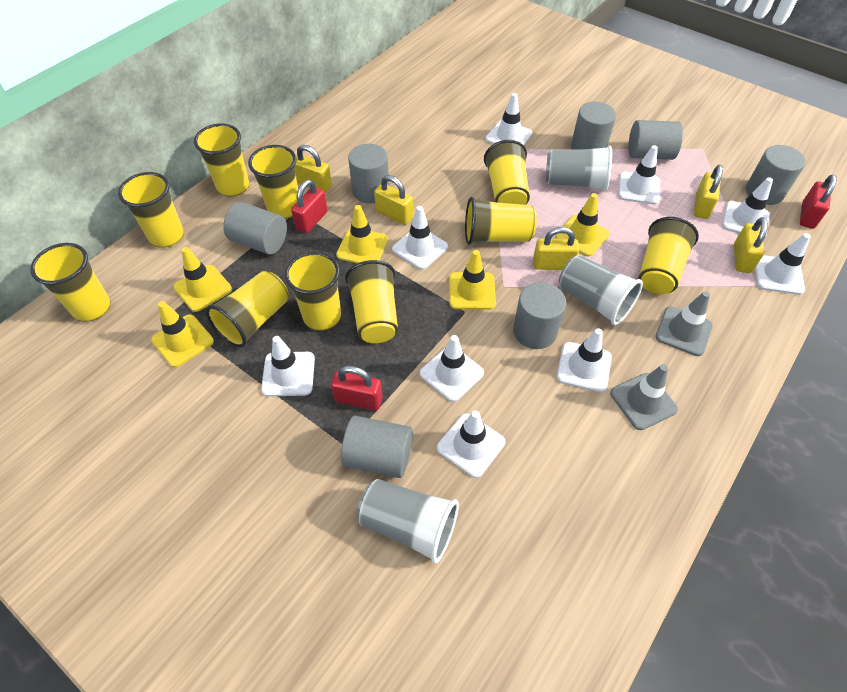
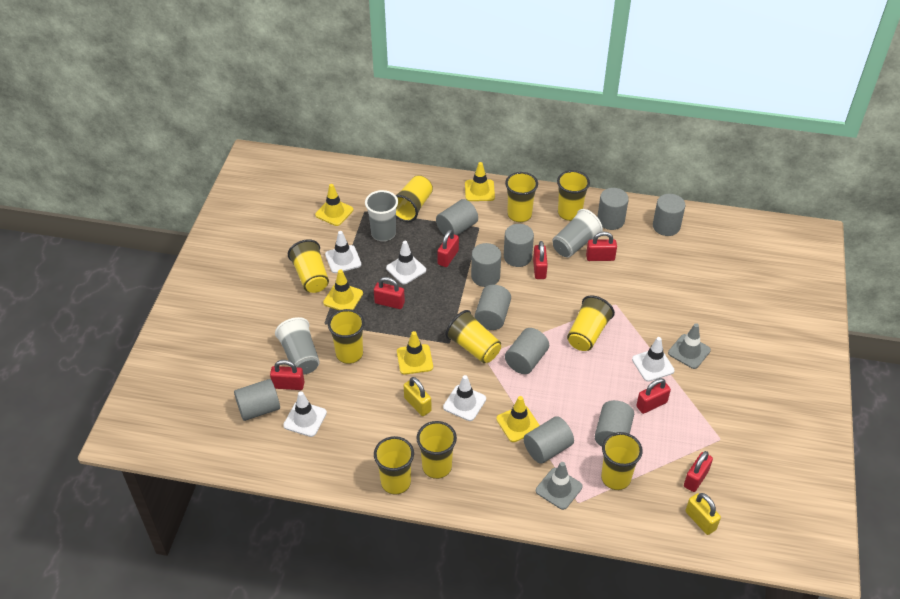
grey cylinder: [223,202,287,255] [341,416,413,478] [348,144,389,204] [513,282,566,349] [571,102,616,150] [628,120,683,160] [746,145,806,205] = 7 -> [234,379,280,421] [436,199,478,236] [471,243,501,287] [474,285,511,330] [504,224,534,267] [505,328,549,374] [524,416,574,464] [595,400,634,447] [597,188,629,230] [653,194,686,236] = 10
red padlock: [291,179,328,233] [331,366,383,411] [800,174,837,229] = 3 -> [270,360,305,390] [374,277,405,309] [437,230,459,267] [533,241,548,279] [586,232,617,261] [636,378,671,414] [684,451,713,492] = 7
white traffic cone: [261,336,315,397] [392,206,448,270] [420,335,484,402] [437,410,505,478] [486,93,532,145] [557,328,612,392] [618,145,660,205] [722,177,773,237] [755,233,811,295] = 9 -> [283,391,327,437] [325,231,361,273] [386,241,426,284] [443,375,486,421] [632,337,675,382] = 5
yellow padlock: [295,145,332,193] [374,175,413,225] [533,227,579,270] [694,165,723,219] [734,217,768,273] = 5 -> [404,377,432,416] [685,493,721,535] = 2

